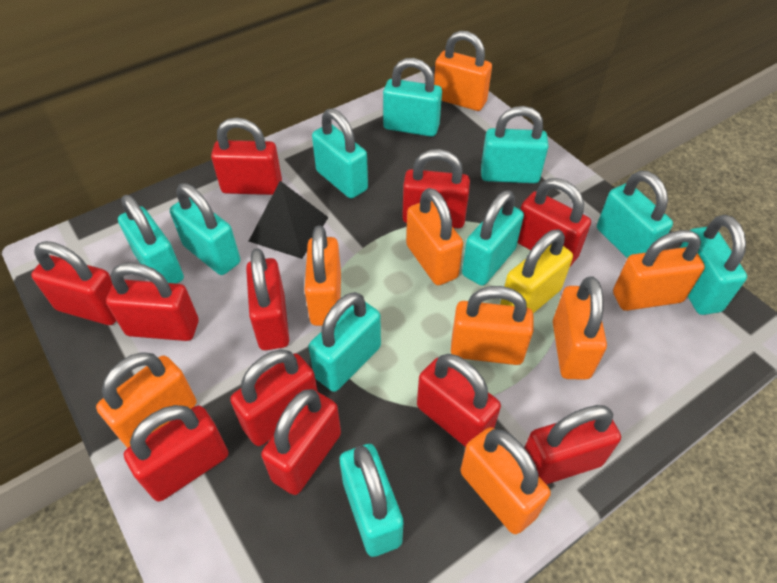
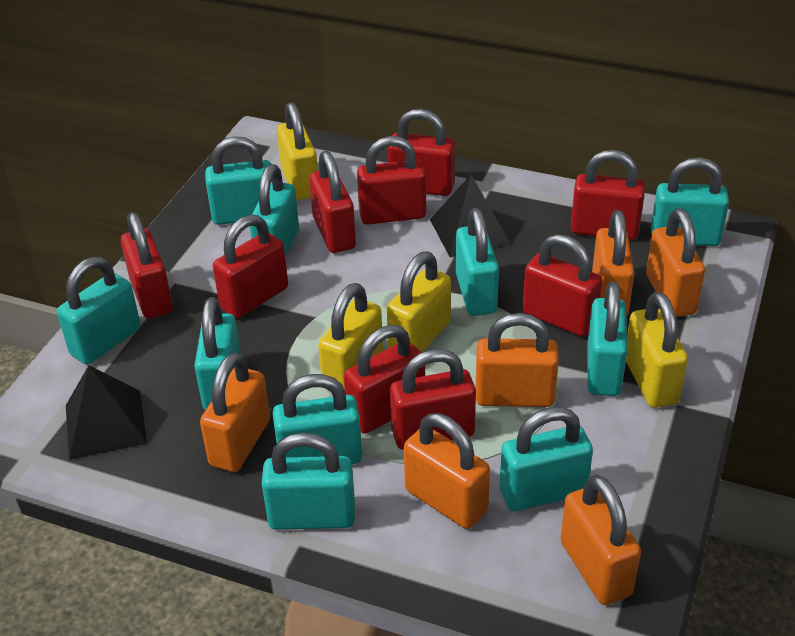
black pyramid: [249,181,329,259] = 1 -> [66,365,147,460] [430,175,510,257] = 2
orange padlock: [96,352,197,448] [304,225,341,326] [406,188,463,285] [434,31,492,111] [451,286,533,365] [460,427,551,534] [553,277,607,380] [613,230,705,311] = 8 -> [200,352,270,472] [404,413,490,529] [476,313,559,407] [560,475,641,605] [592,210,634,317] [646,208,705,317] = 6
red padlock: [31,241,116,325] [106,263,198,341] [124,405,228,502] [211,118,282,195] [230,349,318,446] [246,248,289,350] [261,389,341,495] [402,149,470,228] [417,354,501,447] [517,178,591,266] [524,405,621,485] = 11 -> [121,212,173,319] [213,214,288,318] [309,151,356,253] [344,325,425,434] [357,136,426,225] [388,109,455,196] [390,349,476,450] [523,234,602,337] [571,150,645,240] = 9
yellow padlock: [500,230,573,313] = 1 -> [277,102,318,200] [318,283,383,390] [387,251,451,352] [626,292,688,408] = 4

